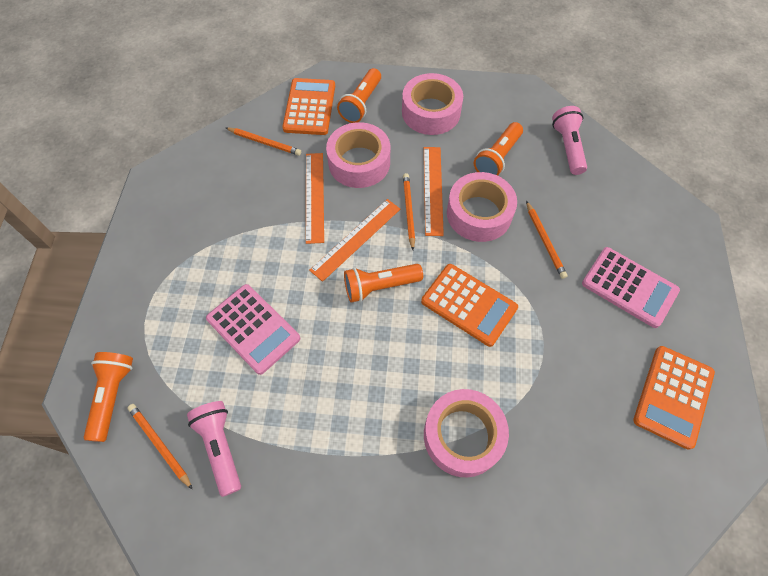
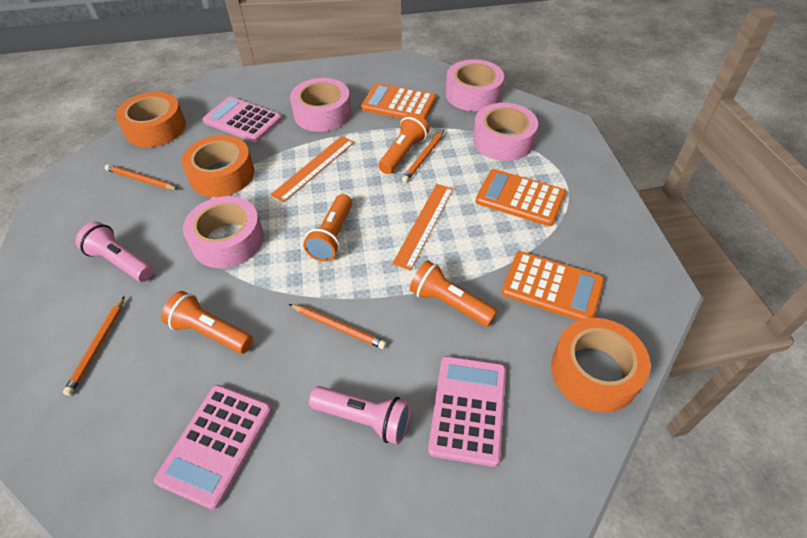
orange ruler: [306,153,324,244] [309,199,400,282] [424,147,444,236] = 3 -> [270,136,354,202] [392,184,453,271] = 2
orange tape: none = 0 -> [116,92,186,147] [182,135,254,197] [551,318,651,413] = 3
pink calculator: [206,284,300,375] [582,247,680,328] = 2 -> [154,385,272,510] [203,97,282,143] [428,356,506,467] = 3

